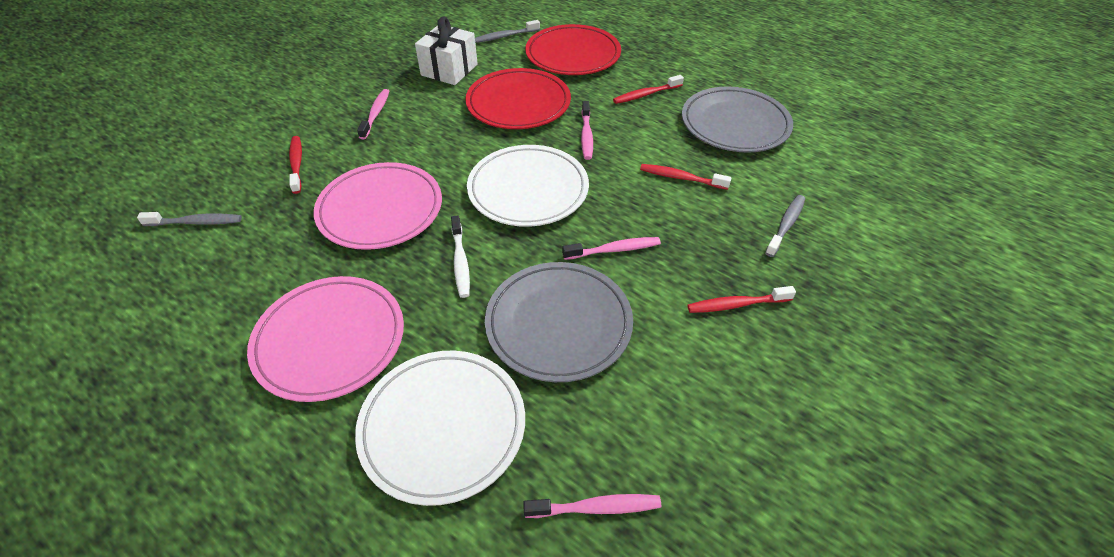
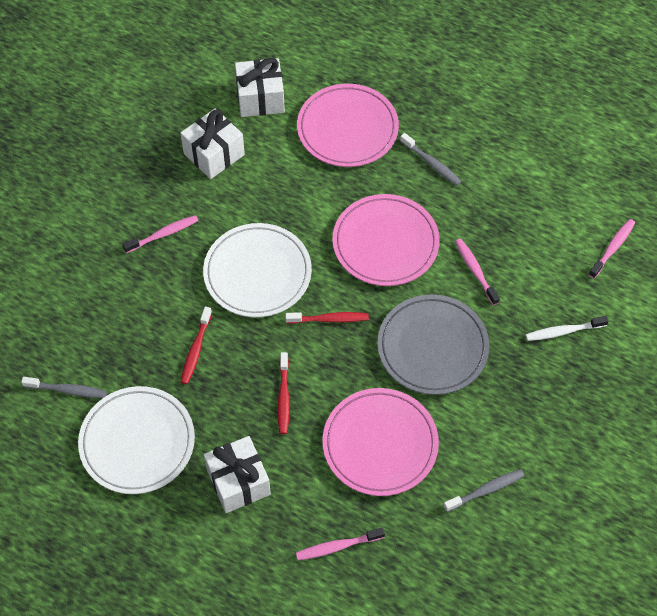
grey plate: [485,262,633,382] [682,86,793,153] = 2 -> [377,295,490,395] = 1
pink plate: [247,276,404,402] [313,162,442,250] = 2 -> [297,84,399,167] [323,388,439,496] [332,194,440,286] = 3
red plate: [465,68,571,129] [525,24,621,75] = 2 -> none = 0
red toothbrush: [289,136,302,194] [613,75,684,104] [640,164,731,190] [687,286,796,313] = 4 -> [181,307,212,384] [277,352,290,434] [285,312,369,324] = 3
white gift: [415,16,478,85] = 1 -> [180,108,245,179] [204,436,271,513] [235,58,285,117] = 3

